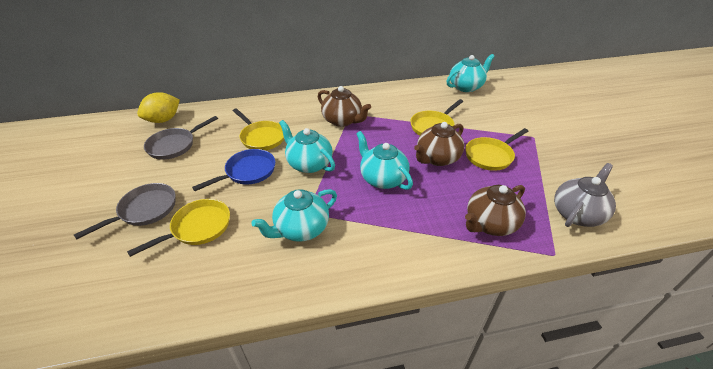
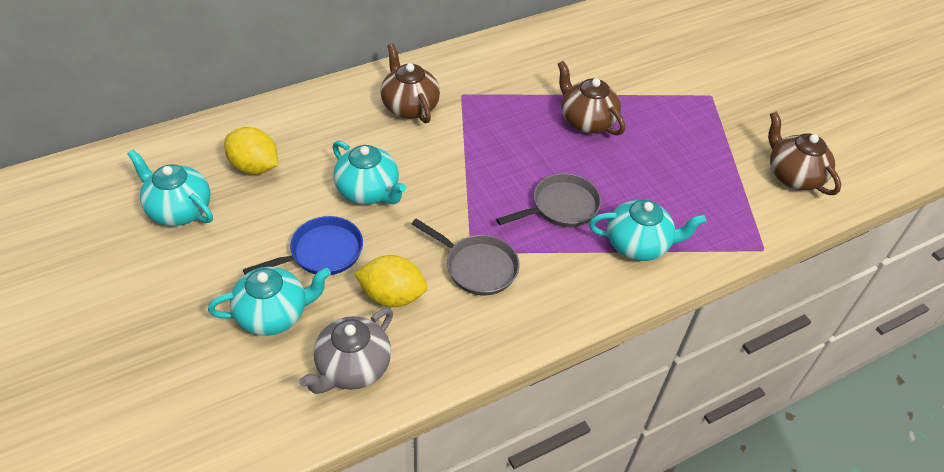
yellow lemon: [137,92,180,123] = 1 -> [224,127,278,174] [354,255,428,307] = 2
yellow pan: [127,199,230,257] [233,108,284,151] [410,99,463,136] [465,128,528,171] = 4 -> none = 0

